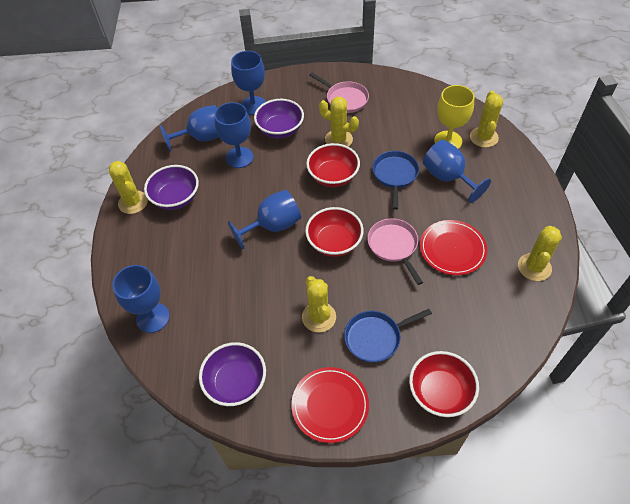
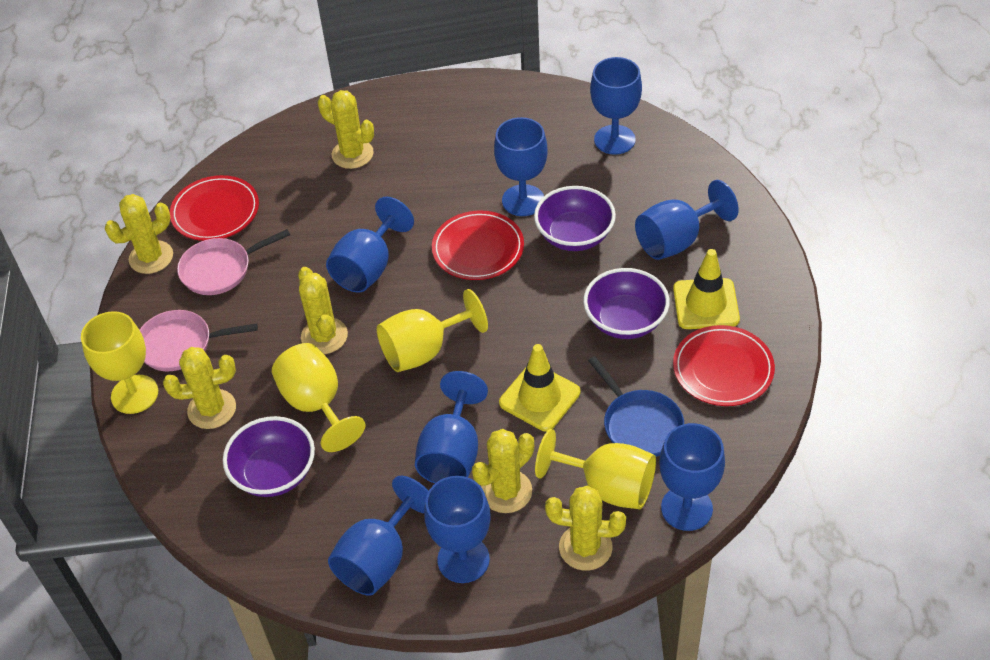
blue goblet: [112,265,170,333] [159,105,219,152] [214,102,253,168] [228,190,301,249] [231,51,266,115] [423,140,491,203] = 6 -> [326,197,414,292] [328,476,429,596] [415,371,488,484] [424,476,491,583] [494,117,548,216] [590,57,642,155] [635,180,739,260] [659,423,725,531] = 8
blue pan: [344,309,432,363] [372,151,419,210] = 2 -> [588,356,684,457] = 1
red bowl: [305,207,364,257] [306,143,360,187] [409,351,479,417] = 3 -> none = 0
red plate: [291,367,369,443] [420,220,487,275] = 2 -> [170,175,259,241] [432,211,524,280] [673,325,775,406] = 3
yellow cactus: [109,161,148,214] [302,276,336,332] [319,97,359,147] [470,91,503,148] [518,226,562,281] = 5 -> [105,194,173,274] [163,347,236,429] [298,267,348,354] [318,90,374,169] [472,429,534,513] [545,486,626,571] = 6
yellow goblet: [434,85,474,149] = 1 -> [81,311,158,414] [272,343,366,452] [377,289,488,372] [535,429,656,509] = 4
yellow traffic cone: none = 0 -> [499,344,580,431] [673,249,740,329] = 2

